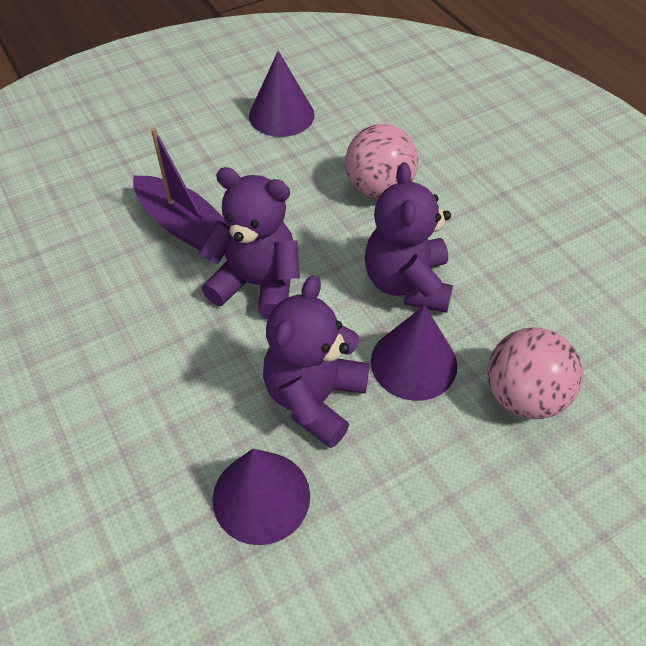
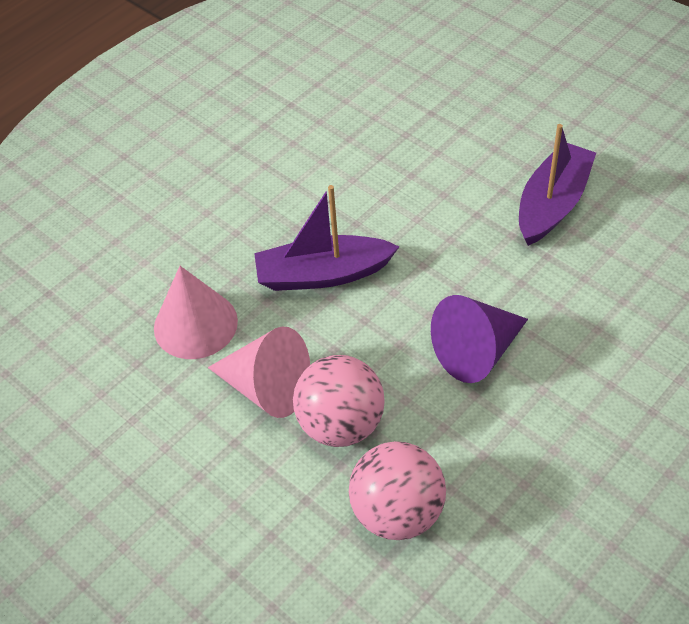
pink cone: none = 0 -> [154,266,238,359] [208,327,310,418] = 2
purple boat: [133,128,226,250] = 1 -> [254,185,399,291] [519,124,596,246] = 2
purple cone: [213,449,310,545] [249,51,315,137] [371,305,457,401] = 3 -> [431,295,528,383] = 1
purple teddy bear: [199,167,300,320] [263,275,370,448] [365,162,453,313] = 3 -> none = 0

